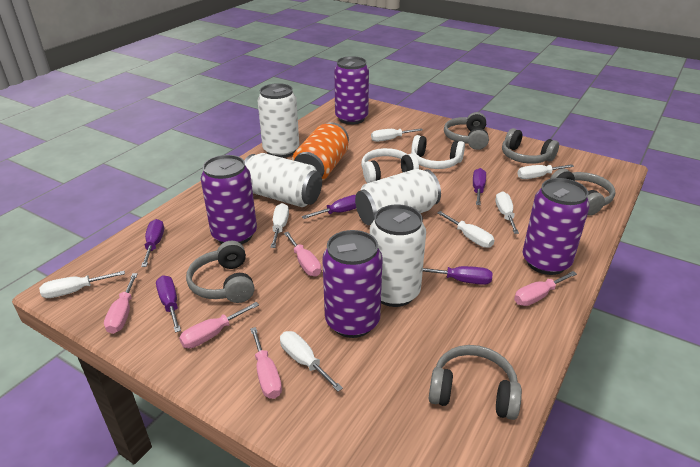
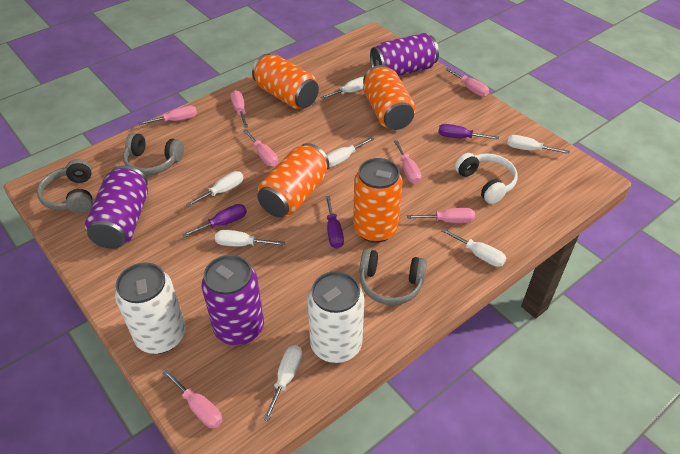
grey headphones: [186,241,255,303] [429,345,522,420] [444,112,489,150] [502,128,559,164] [550,169,616,216] = 5 -> [37,159,93,213] [123,133,184,175] [360,249,427,305] = 3
orange can: [292,122,349,181] = 1 -> [252,54,319,109] [257,143,329,217] [353,158,403,243] [363,65,416,130] = 4
pink screwdriver: [104,273,138,334] [179,302,259,348] [250,327,282,399] [284,232,321,276] [514,271,577,306] = 5 -> [138,106,197,125] [162,369,223,428] [230,90,248,128] [243,129,278,166] [394,140,421,184] [407,208,475,223] [445,68,489,96] = 7
purple can: [201,155,257,244] [322,230,383,338] [334,56,369,125] [523,178,590,275] = 4 -> [85,166,148,249] [202,255,264,346] [370,33,439,76] = 3
purple screwdriver: [141,219,164,267] [156,275,181,333] [302,195,356,219] [423,266,492,285] [473,168,486,205] = 5 -> [182,204,247,237] [325,196,344,249] [438,124,499,140] = 3
white can: [244,153,322,207] [258,83,299,158] [355,169,441,225] [370,204,426,307] = 4 -> [115,263,186,354] [307,271,364,363] = 2
white headphones: [361,148,419,183] [411,135,465,169] = 2 -> [455,153,518,204] = 1

